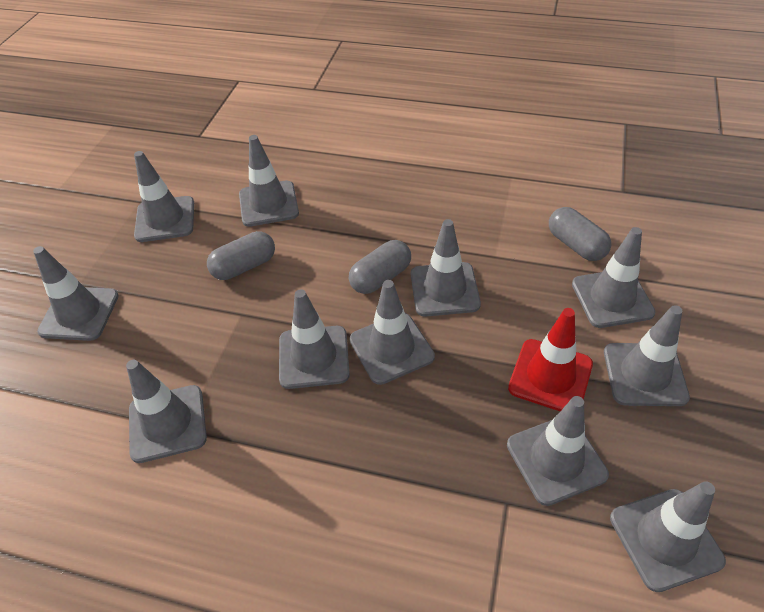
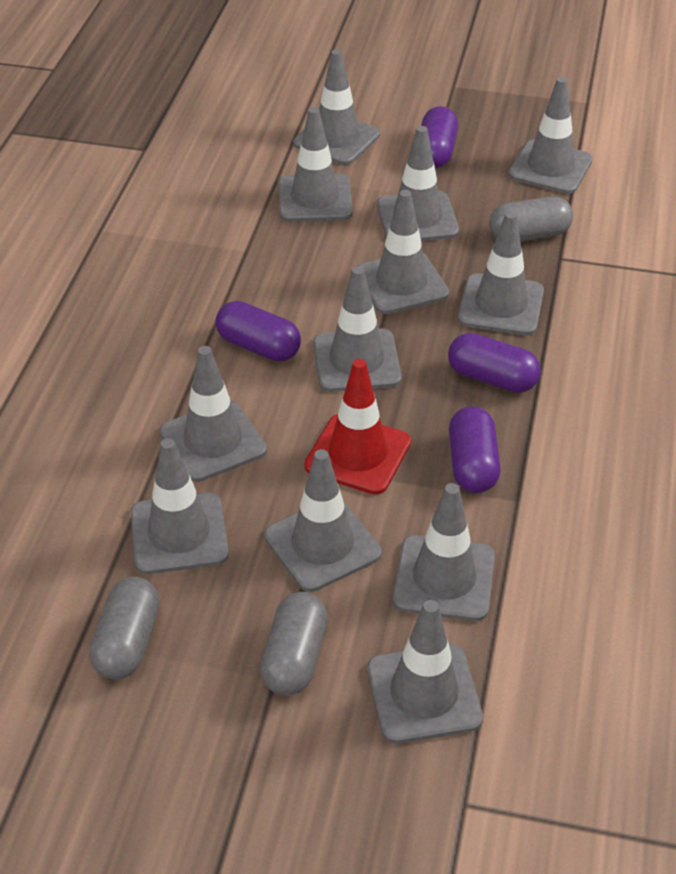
grey traffic cone: [33,246,119,341] [126,360,207,463] [134,151,194,242] [239,135,299,227] [279,289,350,389] [350,280,435,385] [411,219,481,317] [507,396,609,506] [572,227,655,328] [604,305,690,406] [610,481,726,592] = 11 -> [131,438,229,574] [160,346,267,482] [264,449,381,592] [279,107,353,222] [293,49,380,165] [313,266,402,392] [358,190,449,314] [367,600,483,744] [377,126,459,241] [393,483,495,621] [458,211,544,335] [508,77,593,194] = 12
purple capsule: none = 0 -> [215,301,301,362] [421,106,458,168] [448,333,541,393] [449,406,501,493] = 4

